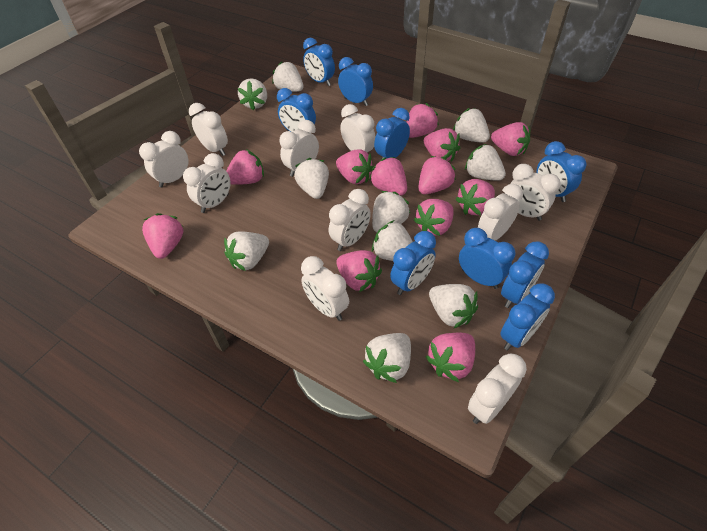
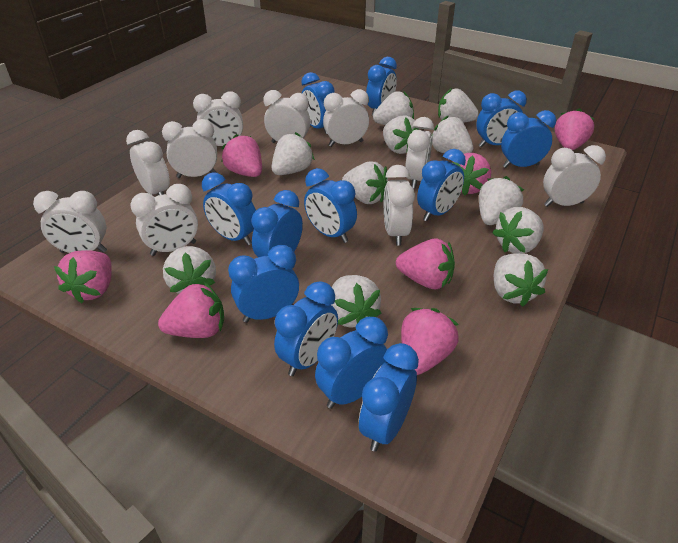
blue clock: [277,88,316,132] [303,38,335,86] [338,57,373,106] [374,108,410,160] [390,231,436,295] [459,228,516,289] [500,283,555,350] [501,241,549,308] [537,141,586,202] = 9 -> [202,172,256,245] [228,245,299,323] [251,190,303,257] [274,281,338,376] [301,72,334,134] [304,168,357,243] [315,317,388,409] [359,343,419,452] [366,57,397,116] [417,149,466,221] [476,91,527,147] [501,110,556,168] = 12
pink strawberry: [142,213,184,259] [226,149,264,185] [336,149,374,184] [336,250,382,292] [369,157,407,195] [407,103,439,138] [414,199,454,236] [418,156,456,194] [424,128,460,162] [426,333,475,382] [455,179,495,215] [491,122,530,156] = 12 -> [54,250,112,303] [158,282,224,338] [222,134,262,177] [396,239,455,289] [401,308,459,375] [452,153,491,196] [555,108,594,150] = 7
white strawberry: [224,231,269,271] [238,78,267,110] [272,61,303,92] [294,158,329,199] [363,333,411,383] [372,191,410,232] [372,220,413,261] [429,284,478,328] [453,108,490,143] [465,144,506,181] = 10 -> [163,246,216,294] [271,132,315,175] [332,275,382,328] [342,161,388,204] [373,91,414,125] [383,115,419,154] [432,116,473,154] [438,88,479,123] [479,176,524,225] [492,207,544,254] [494,253,548,307] = 11

